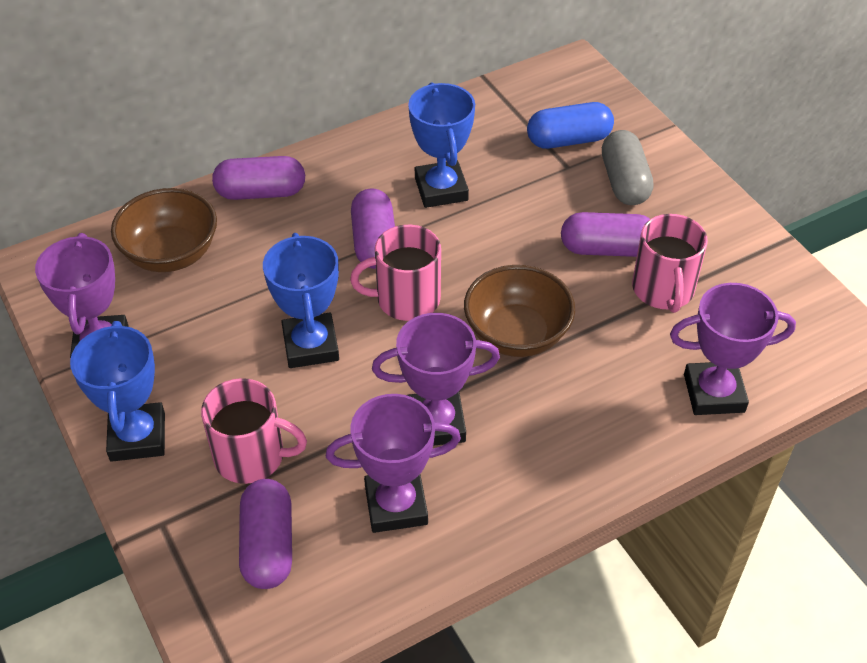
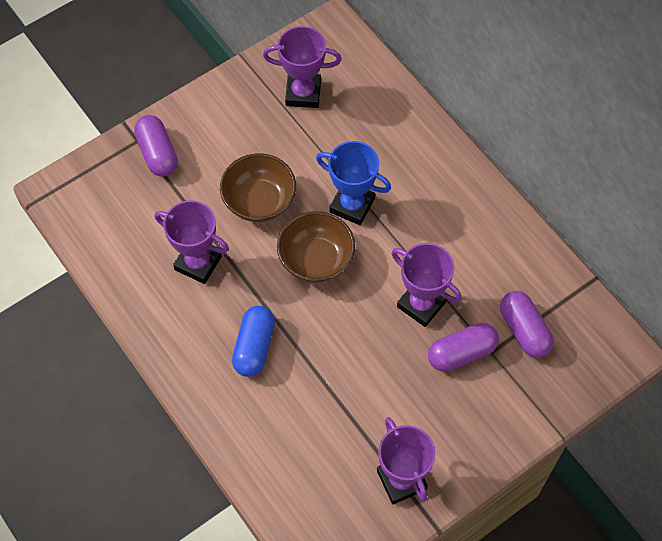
blue trophy: [70,321,165,462] [263,233,339,368] [408,82,475,208] = 3 -> [316,141,391,225] = 1
grey capsule: [602,130,654,205] = 1 -> none = 0
pink mug: [201,378,307,484] [350,225,441,321] [632,214,708,313] = 3 -> none = 0
purple capsule: [212,156,305,200] [239,479,292,589] [351,188,395,269] [561,212,650,257] = 4 -> [134,115,178,177] [428,323,499,372] [500,291,554,358] = 3

